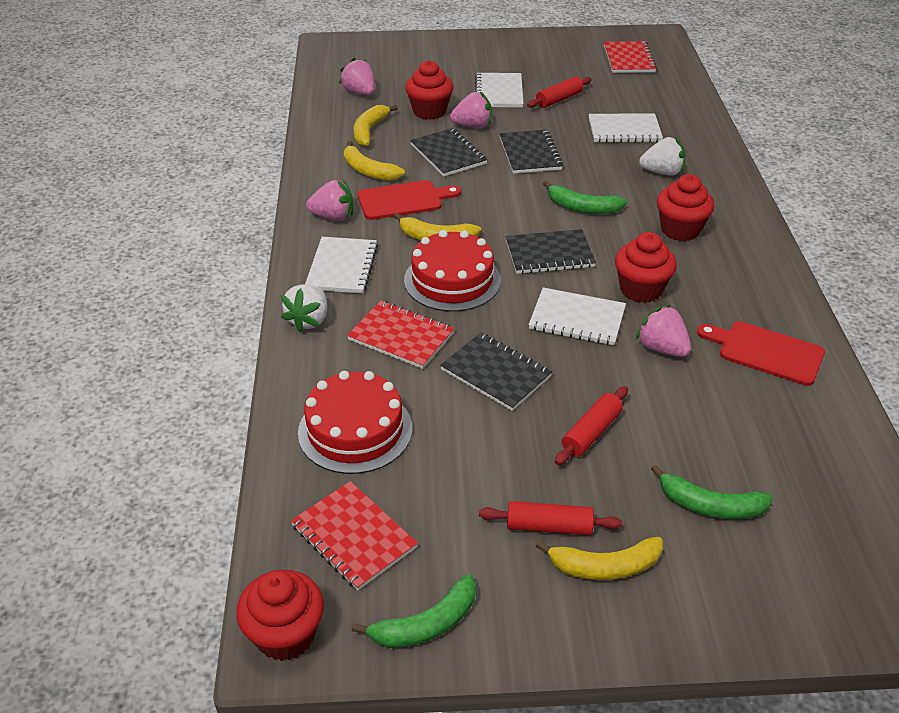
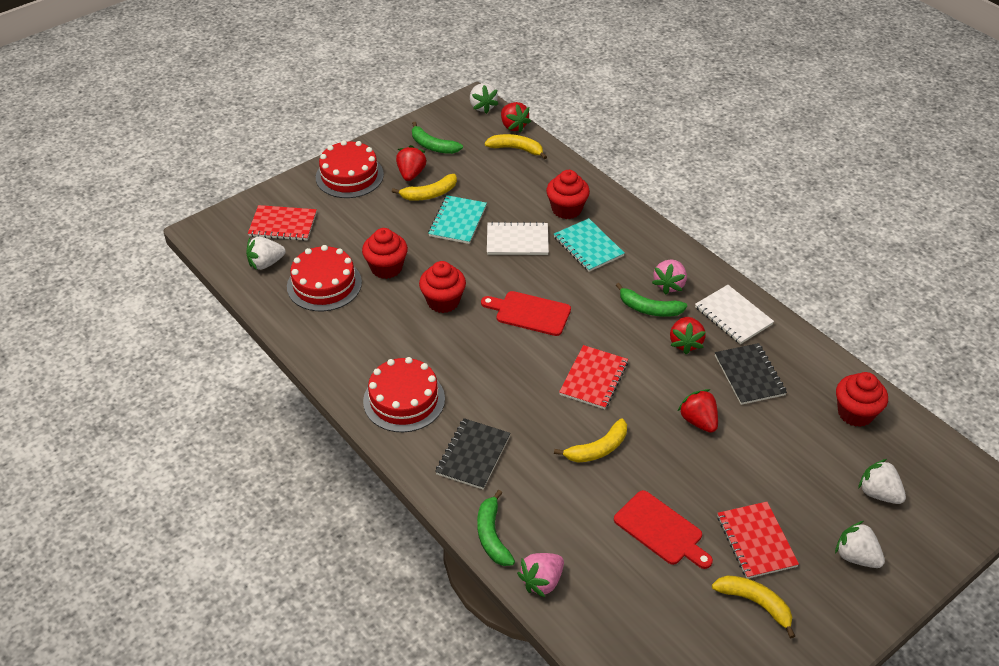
black notebook: [410,128,488,176] [440,333,552,411] [499,130,563,174] [505,229,596,274] = 4 -> [435,418,510,489] [715,343,787,405] = 2
pink strawberry: [306,180,353,221] [339,57,375,95] [450,91,492,128] [636,305,691,357] = 4 -> [517,553,564,598] [652,260,687,295] = 2
red cake: [298,371,412,474] [404,230,501,312] = 2 -> [287,245,362,311] [316,140,384,198] [363,357,445,432] = 3
red rolling pin: [479,501,622,535] [527,77,591,108] [555,386,628,465] = 3 -> none = 0
red strawberry: none = 0 -> [396,145,427,181] [501,102,531,133] [670,317,706,354] [677,389,718,433] = 4
turquoise notebook: none = 0 -> [428,195,487,244] [554,218,625,272] = 2
white notebook: [305,237,378,294] [475,73,524,107] [529,287,626,346] [589,113,663,143] = 4 -> [487,222,549,255] [695,285,774,344] = 2
white strawberry: [281,284,327,333] [639,137,685,176] = 2 -> [246,237,286,270] [470,83,498,114] [835,521,885,568] [858,459,906,504] = 4

